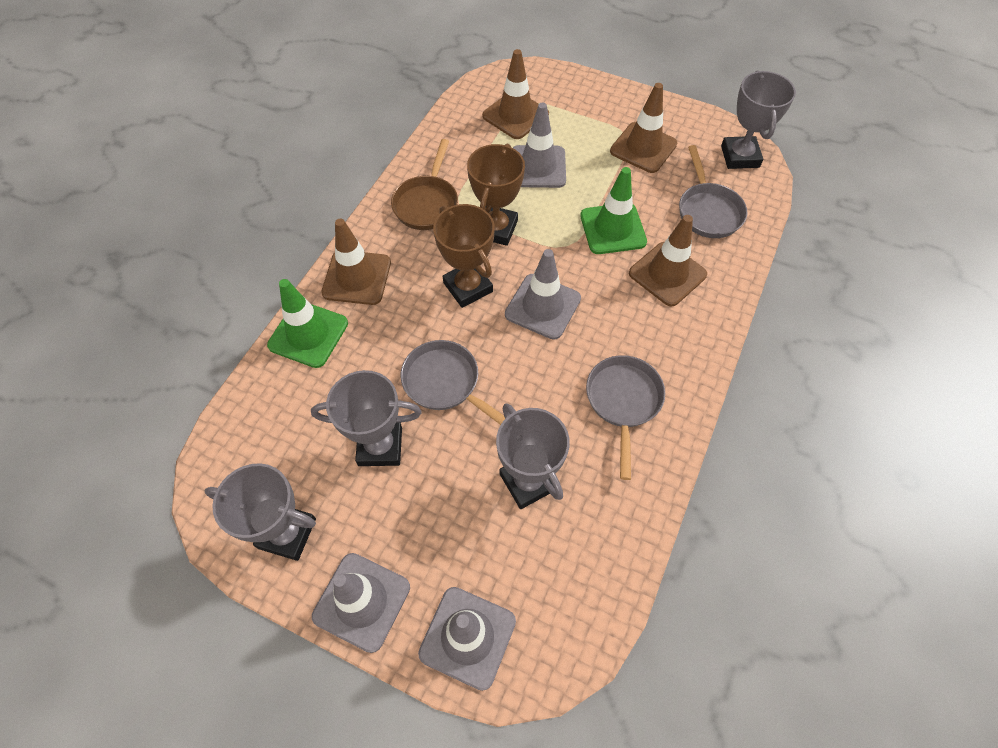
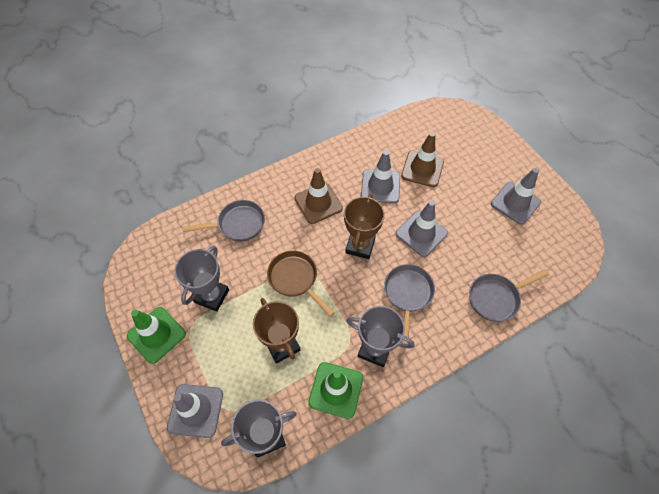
brown traffic cone: [321,219,391,305] [482,49,549,139] [610,83,677,173] [629,215,707,306] = 4 -> [295,168,343,224] [401,132,444,187] = 2
grey trophy: [205,463,316,561] [311,370,422,466] [496,403,570,509] [721,70,796,169] = 4 -> [174,246,229,312] [221,399,297,458] [346,306,414,367] = 3

